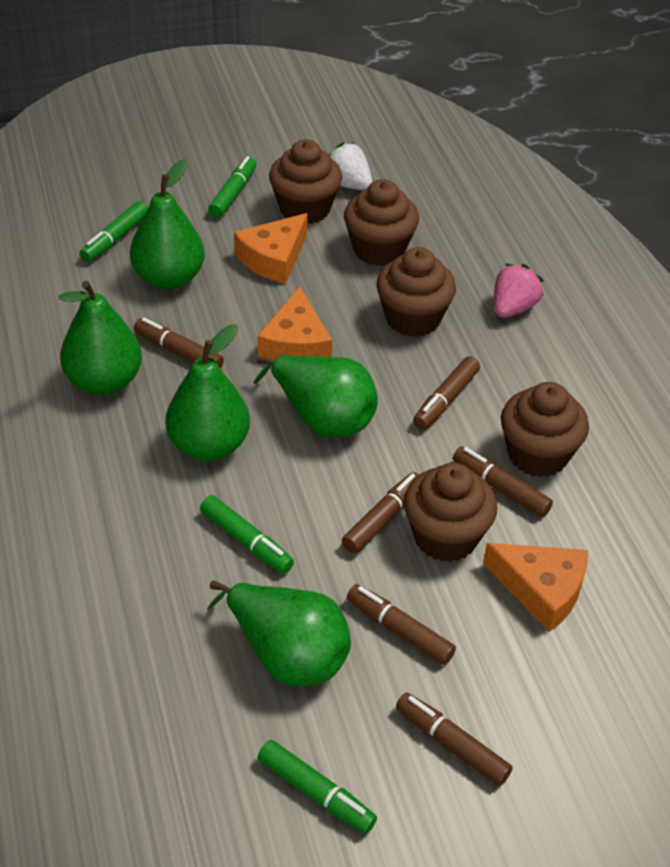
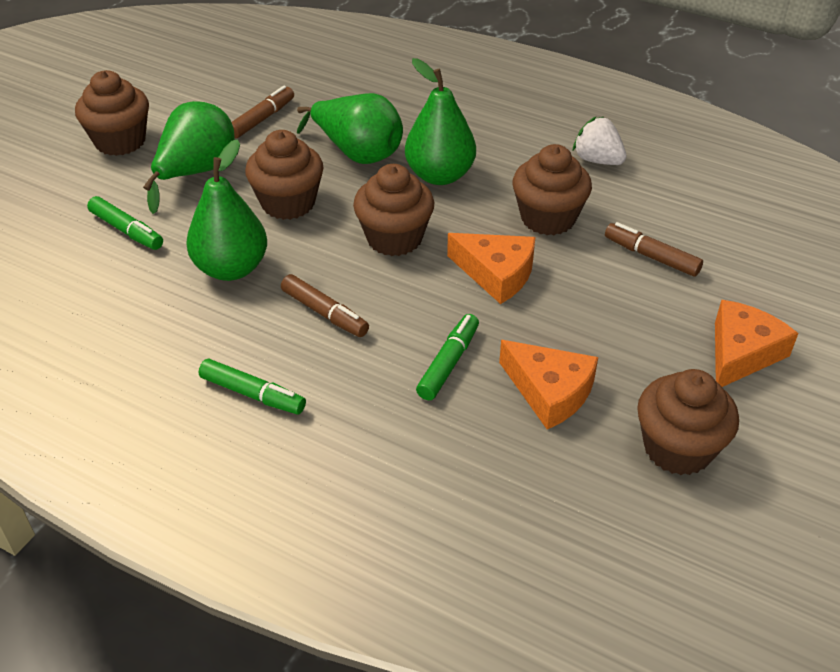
brown marker: [134,318,224,369] [342,472,419,554] [347,584,456,665] [396,692,513,786] [413,356,480,429] [453,446,553,517] = 6 -> [231,86,294,138] [281,274,369,337] [605,222,703,277] = 3
green marker: [80,201,148,262] [200,495,294,574] [208,156,257,218] [258,740,377,834] = 4 -> [87,196,163,250] [199,359,306,415] [416,314,479,400] = 3
green pear: [59,281,142,395] [130,159,205,290] [165,325,250,461] [207,580,351,686] [254,355,378,438] = 5 -> [143,101,235,214] [186,139,267,281] [297,93,403,164] [405,58,476,185] = 4
pink strawberry: [494,264,544,318] = 1 -> none = 0

